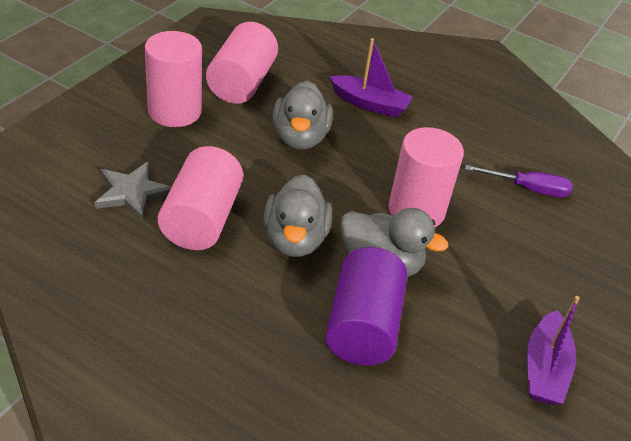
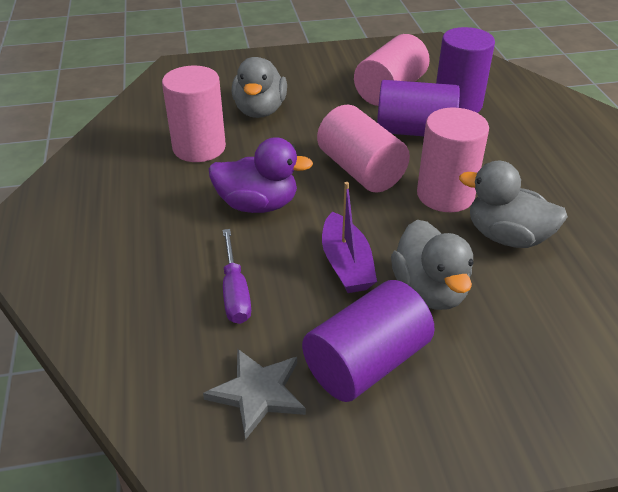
purple boat: [329,38,413,117] [527,296,580,405] = 2 -> [322,182,377,293] = 1
purple cylinder: [325,247,407,366] = 1 -> [302,280,435,402] [377,80,460,136] [436,27,495,113] = 3
purple duck: none = 0 -> [209,137,313,213] = 1

